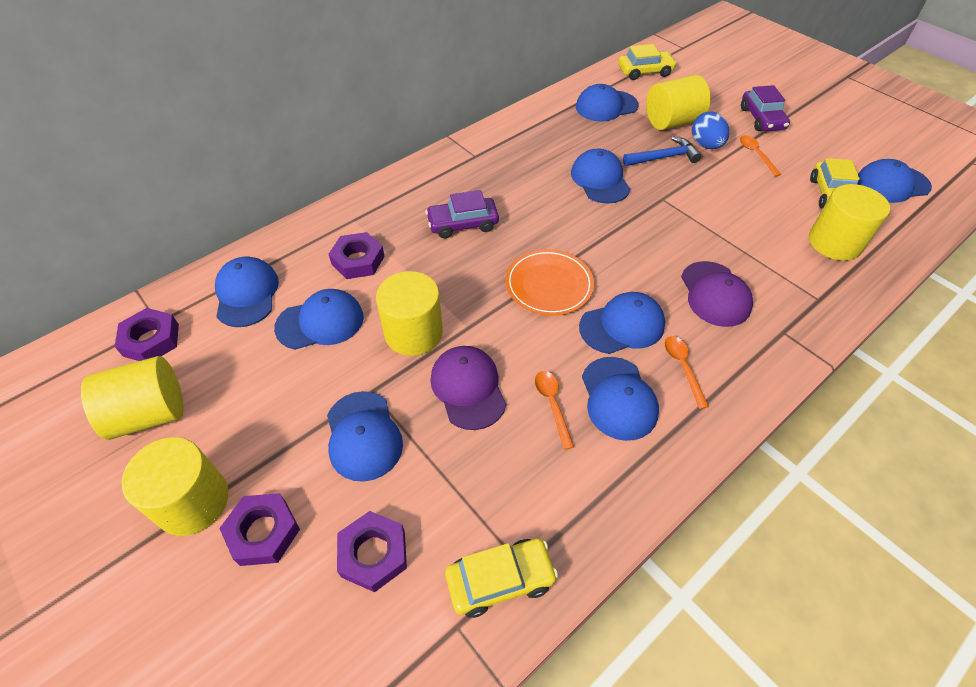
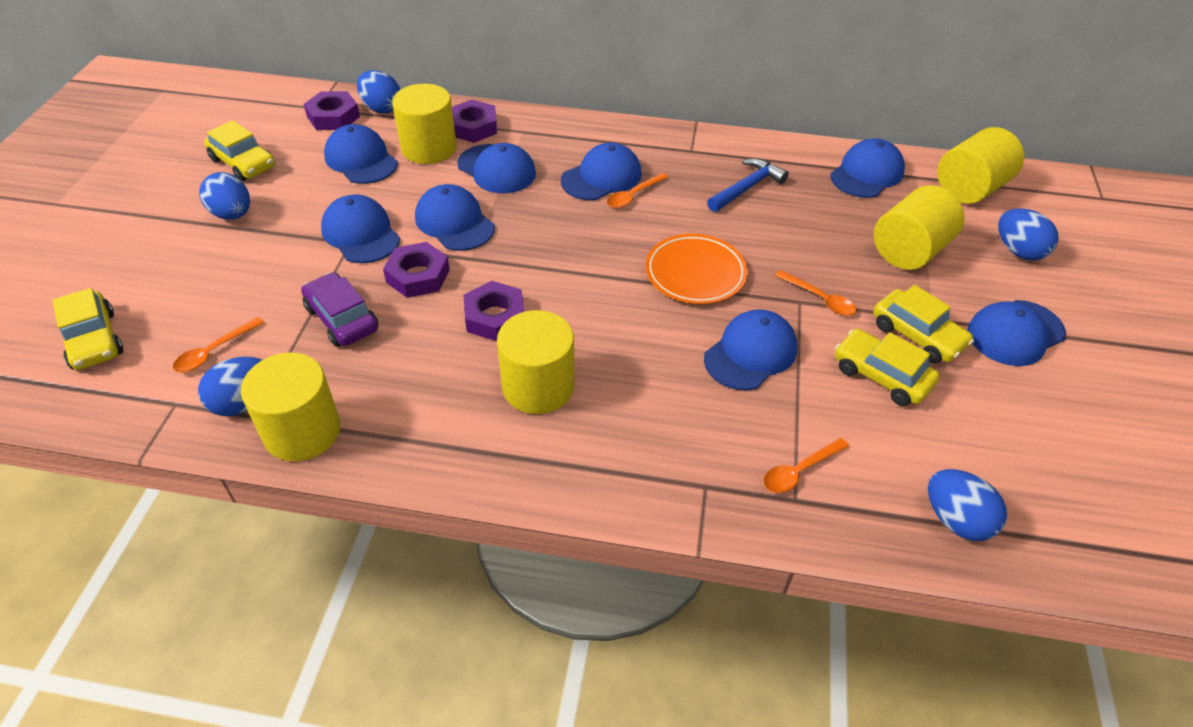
blue egg: [692,112,729,149] = 1 -> [198,357,262,416] [199,172,250,220] [357,70,400,113] [928,469,1007,541] [998,208,1058,261] = 5
orange spoon: [535,371,574,450] [665,336,709,409] [740,135,782,177] = 3 -> [173,317,264,372] [607,173,668,208] [763,438,849,493] [775,270,856,316] = 4
purple cap: [430,346,506,430] [681,261,753,327] = 2 -> none = 0
purple car: [425,190,499,238] [741,85,790,131] = 2 -> [301,272,379,347] = 1
yellow car: [445,538,558,618] [618,44,677,80] [810,158,860,209] = 3 -> [52,288,123,370] [204,120,275,181] [835,329,940,406] [873,285,974,363] = 4

